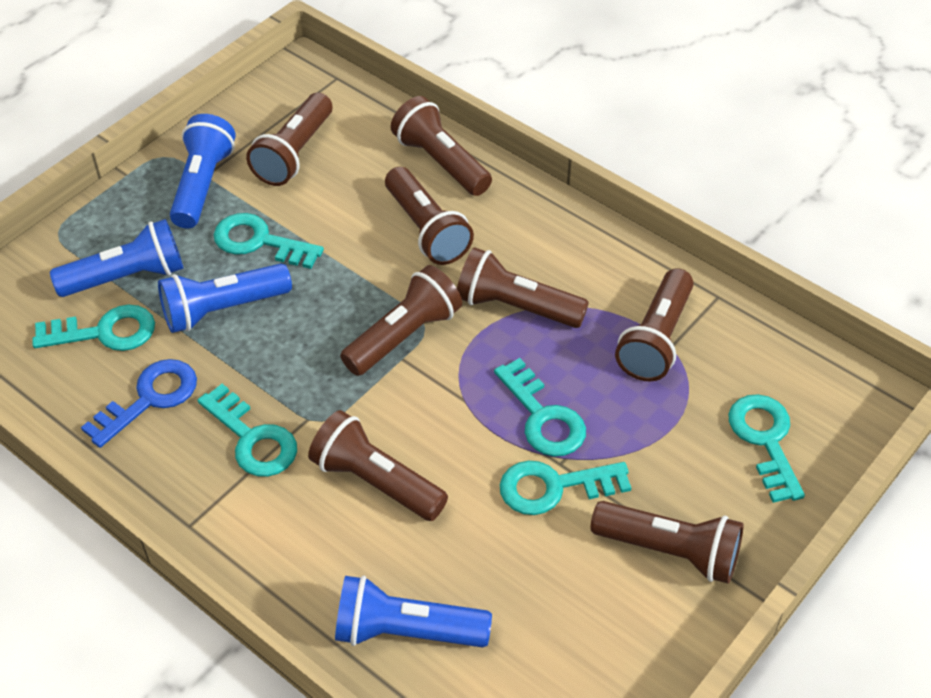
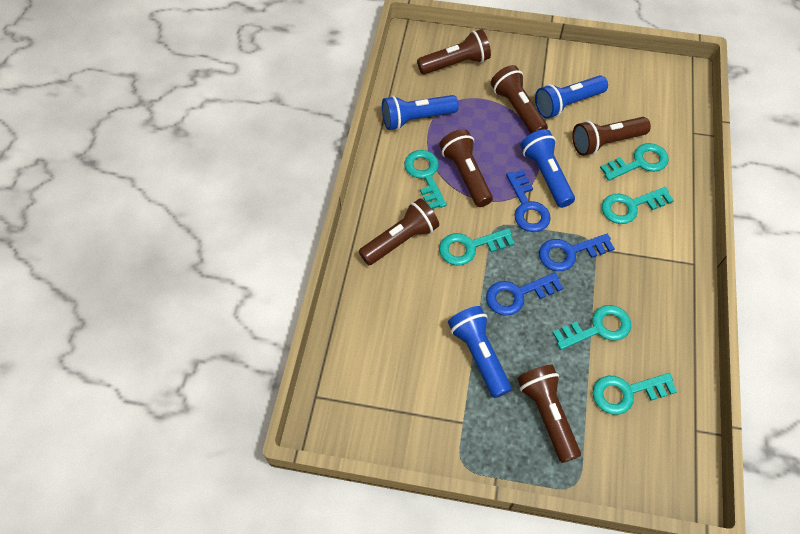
blue key: [81,359,197,448] = 1 -> [486,272,563,316] [506,170,551,232] [539,234,615,271] = 3
brown flashlight: [246,93,332,186] [308,410,448,521] [340,265,462,376] [385,167,474,265] [391,96,492,196] [457,247,589,328] [591,501,744,584] [615,268,694,381] = 8 -> [359,198,439,265] [417,29,491,75] [440,129,493,207] [491,65,548,133] [517,364,581,463] [572,117,651,156] = 6

